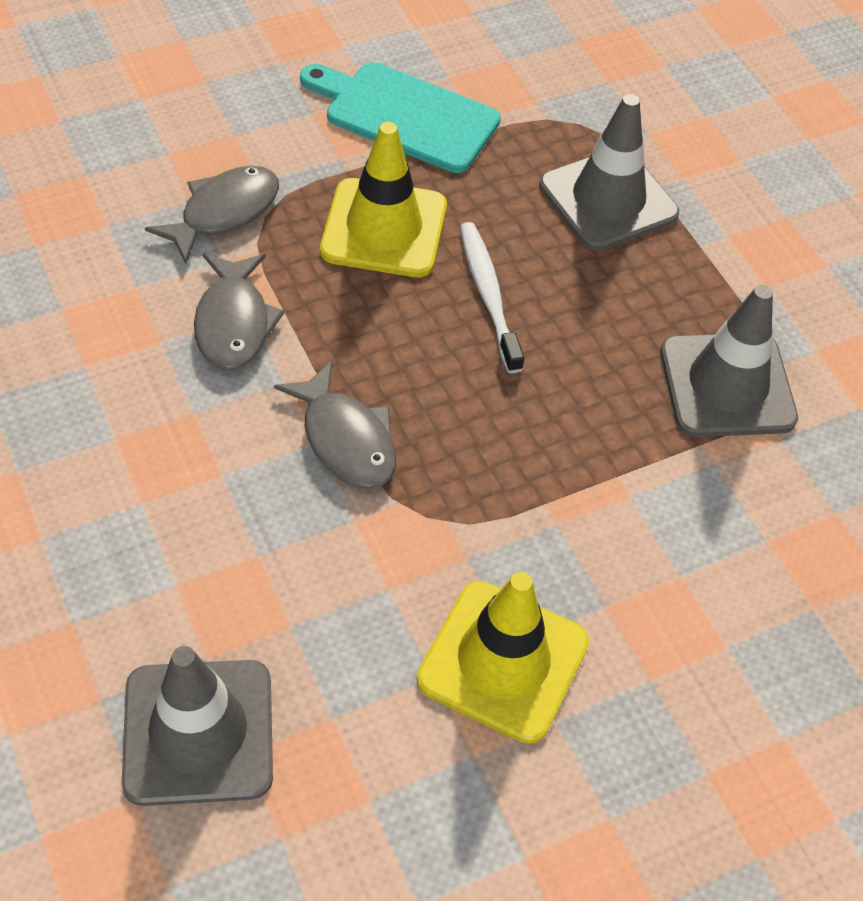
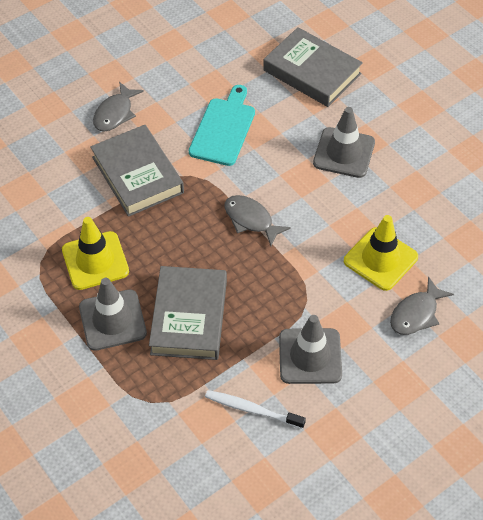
grey book: none = 0 -> [90,125,184,217] [149,266,227,360] [263,27,363,107] = 3

